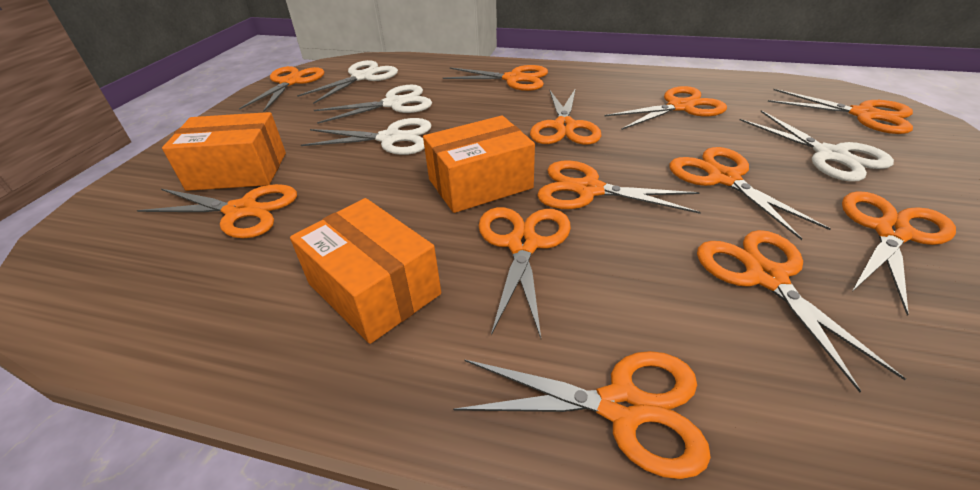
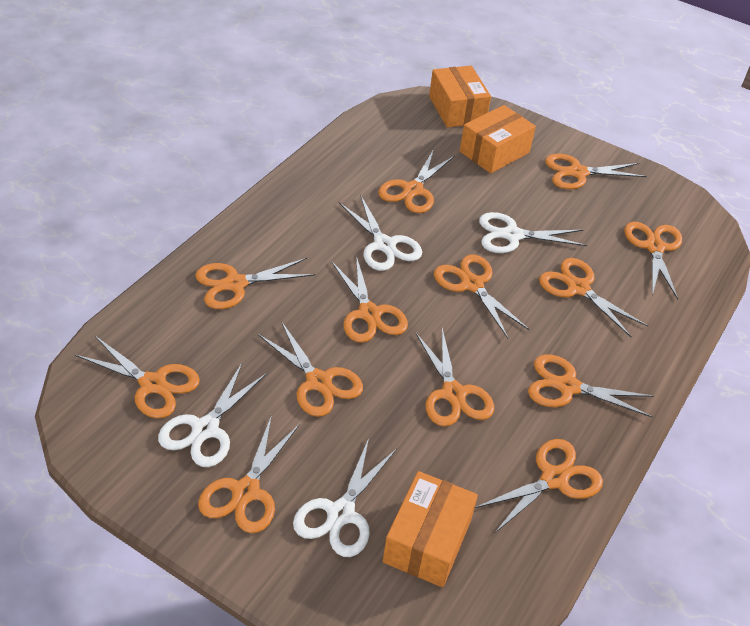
orange scissors: [137,184,297,238] [239,66,324,112] [443,65,548,91] [453,351,711,479] [479,207,571,338] [530,88,602,145] [537,160,701,214] [604,86,727,130] [669,147,831,240] [697,230,906,392] [768,89,913,134] [842,191,956,315] = 12 -> [75,336,200,419] [195,258,315,309] [198,415,300,533] [258,321,363,417] [331,255,408,343] [378,149,455,213] [415,328,494,427] [434,255,530,338] [475,439,603,534] [528,354,654,417] [539,258,648,338] [545,154,647,189] [624,222,682,299] = 13

